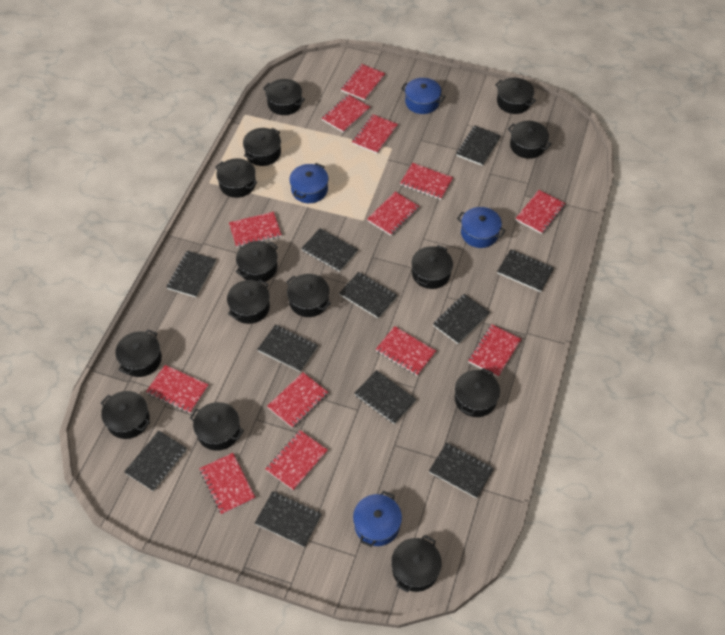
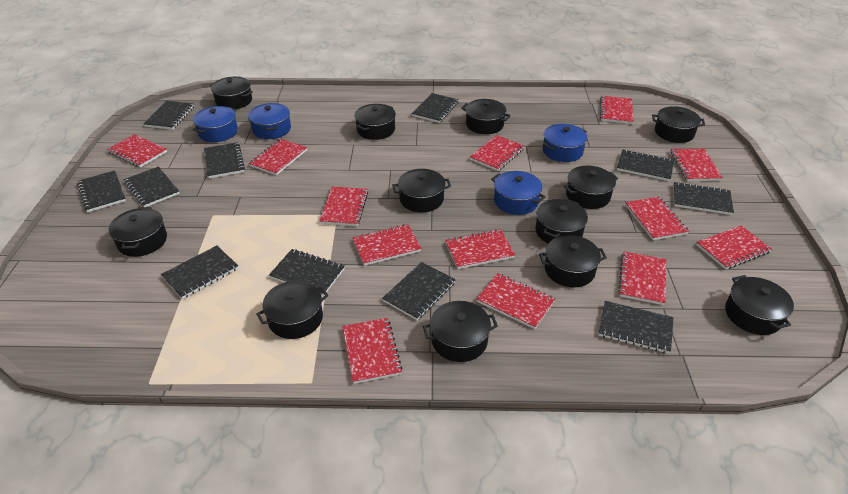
black pot: [101,391,150,439] [115,329,162,377] [190,402,244,451] [215,158,257,198] [227,279,270,324] [235,241,278,283] [243,128,281,166] [263,79,305,115] [286,274,331,317] [391,535,442,593] [411,245,453,289] [455,368,500,417] [495,78,536,114] [508,121,552,159] = 14 -> [109,207,167,257] [210,77,253,109] [256,280,328,339] [354,104,396,140] [392,169,451,212] [423,301,498,362] [461,99,511,134] [535,199,588,244] [539,235,607,287] [564,166,618,209] [652,106,705,143] [725,275,794,335] = 12

